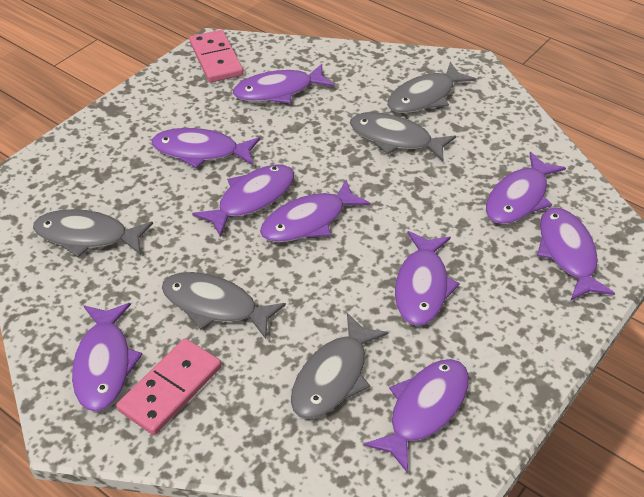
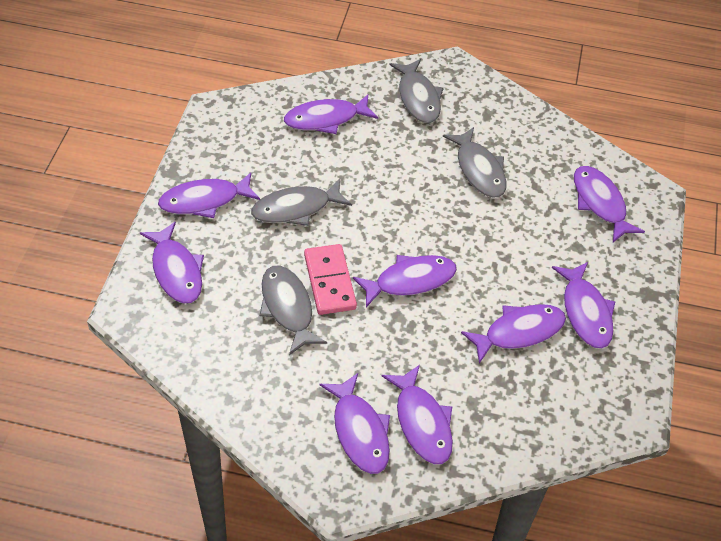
grey fish: [33,209,153,257] [162,272,286,339] [291,313,388,419] [350,112,456,161] [387,62,476,113] = 5 -> [251,179,352,226] [259,266,327,355] [389,59,444,123] [443,127,507,198] = 4
pink domino: [116,338,222,435] [189,30,243,83] = 2 -> [304,244,357,315] = 1

